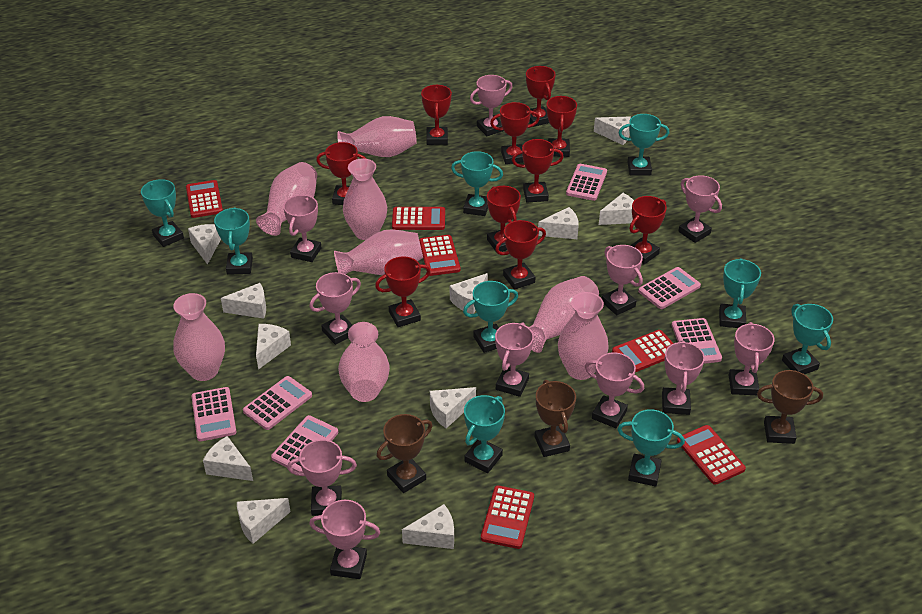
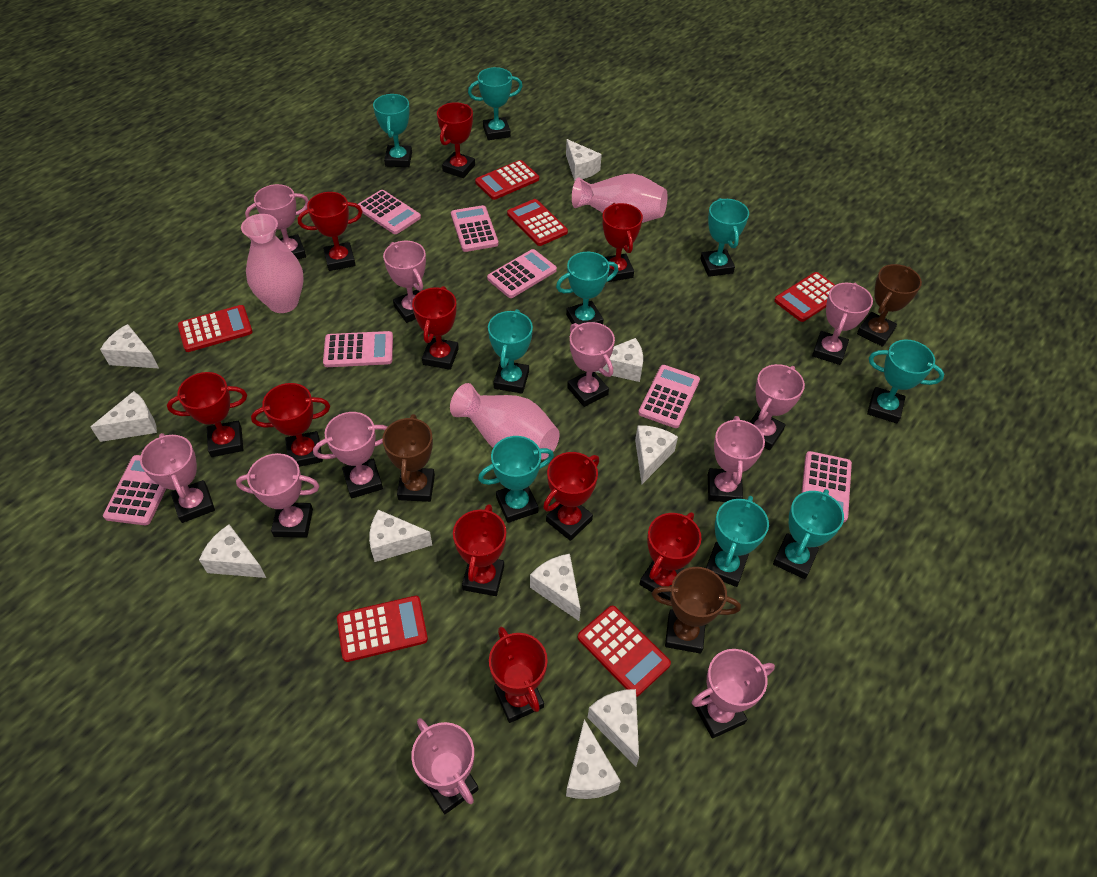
pink calculator: [192,387,236,441] [243,376,312,430] [271,415,338,472] [566,164,607,201] [638,267,701,309] [672,318,722,364] = 6 -> [103,455,166,525] [323,331,393,367] [357,190,421,234] [451,205,499,252] [487,249,557,298] [638,365,700,428] [802,451,852,522] = 7
pink vase: [173,293,225,381] [256,162,317,236] [334,229,423,275] [337,116,417,157] [338,322,390,402] [343,158,387,240] [529,276,599,353] [558,292,609,380] = 8 -> [241,214,304,313] [450,383,560,459] [572,174,667,223] = 3
white cheese: [188,224,221,265] [203,436,253,481] [221,283,266,319] [237,498,290,544] [256,324,291,370] [402,504,454,549] [430,387,476,428] [450,273,488,314] [538,207,579,239] [594,116,631,145] [599,193,634,225] = 11 -> [91,391,157,442] [100,324,159,368] [199,524,266,578] [369,510,432,562] [530,554,581,621] [566,139,602,181] [566,719,621,799] [587,689,639,766] [596,338,643,382] [635,425,678,484] = 10

